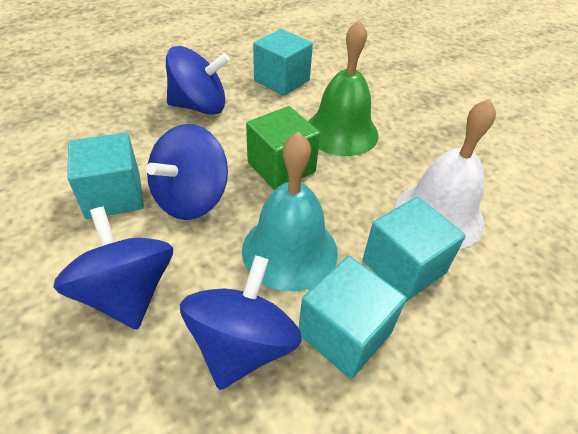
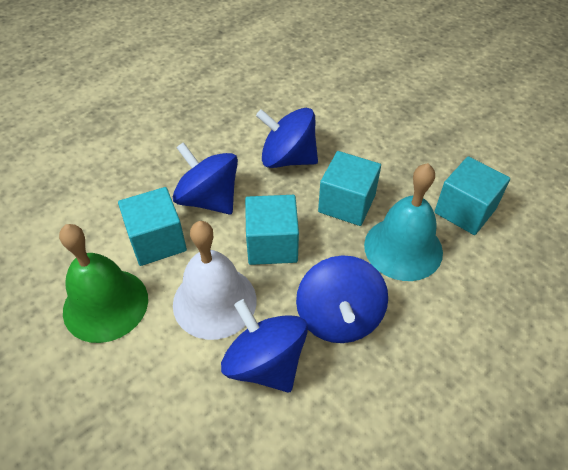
green cube: [246,106,320,190] = 1 -> none = 0

